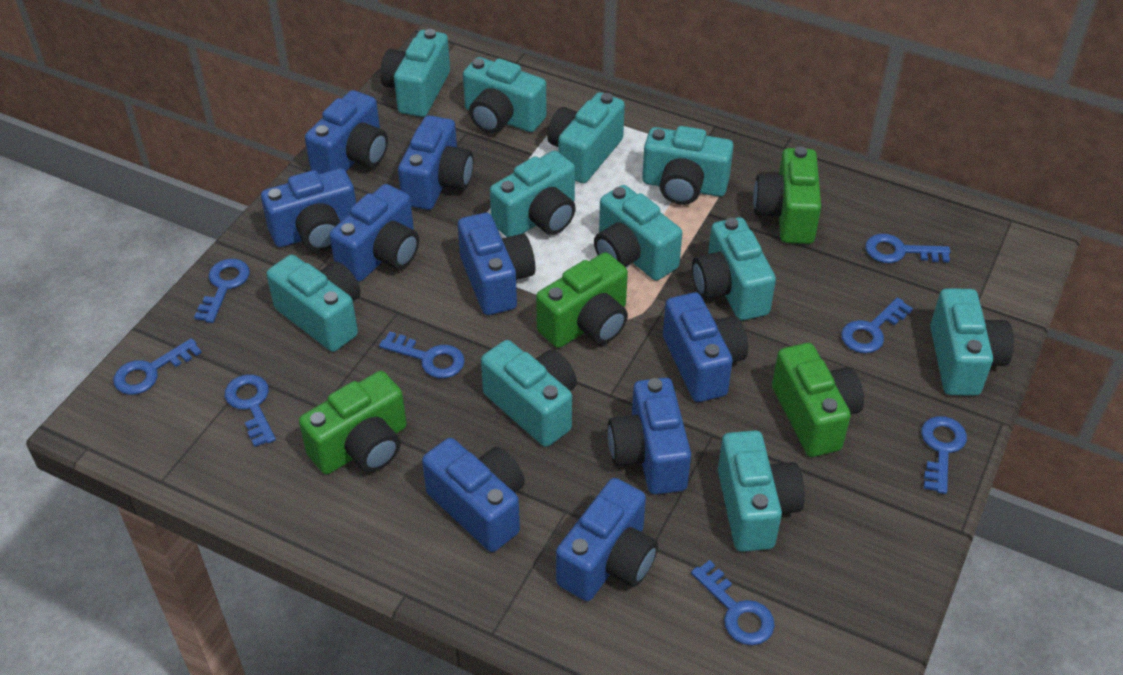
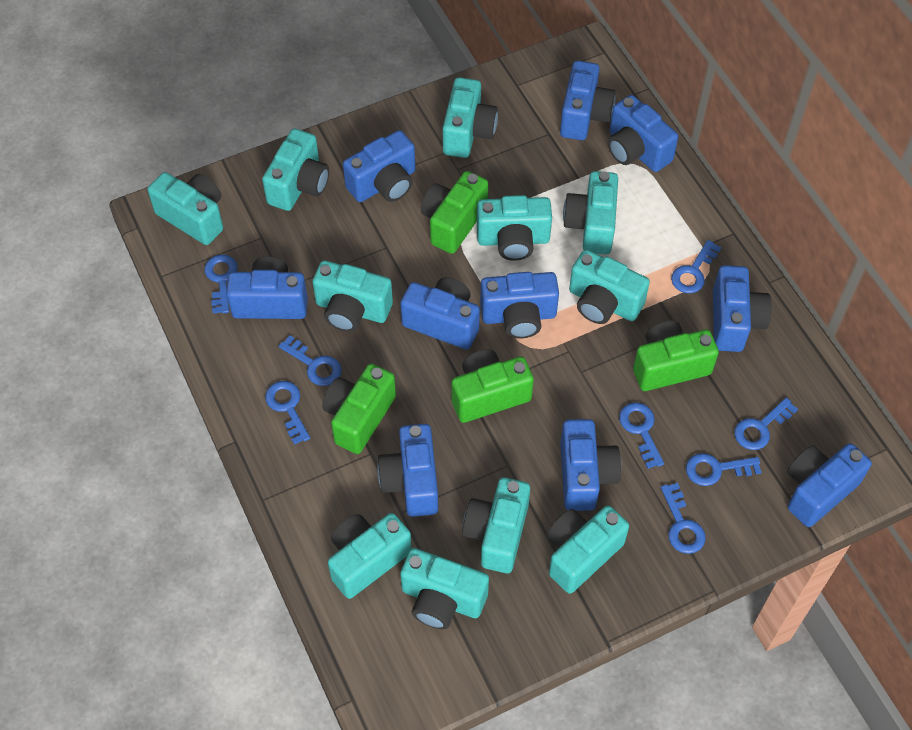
blue camera: [261,168,356,251] [305,90,388,174] [329,184,419,281] [398,115,474,210] [422,438,525,552] [458,213,536,315] [556,478,658,601] [608,378,691,494] [663,292,748,402] = 9 -> [226,256,308,319] [343,130,415,202] [377,424,438,517] [400,277,480,349] [480,272,559,339] [560,61,616,140] [560,419,621,511] [608,95,678,172] [713,265,772,352] [787,443,872,527] = 10

